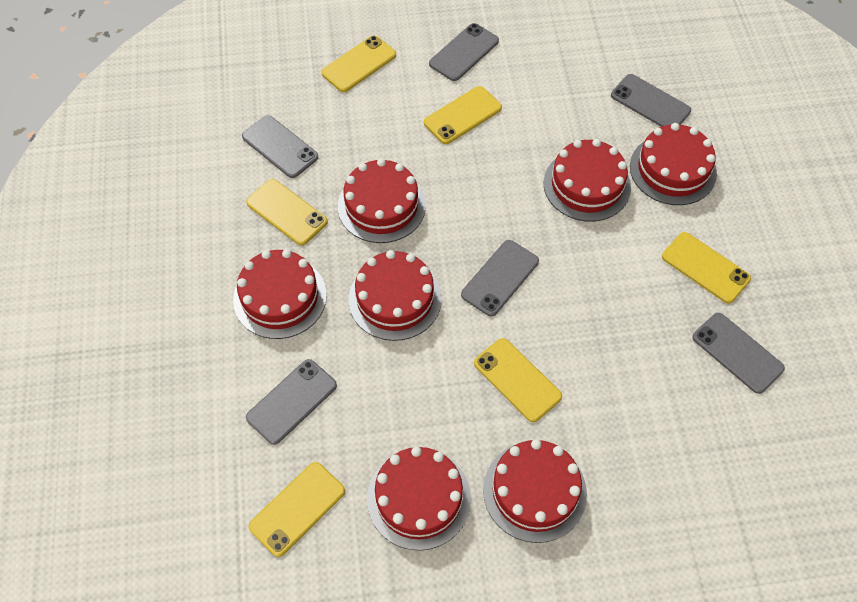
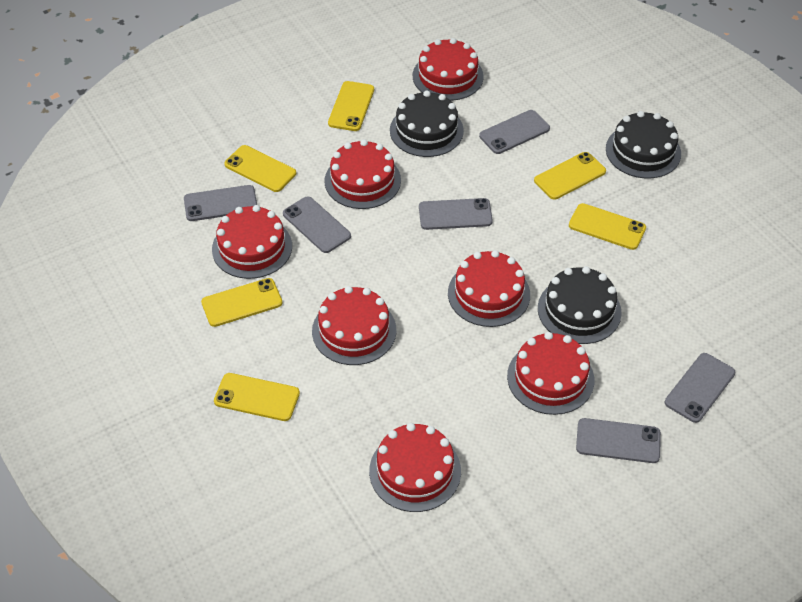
black cake: none = 0 -> [390,91,464,157] [538,266,622,344] [606,111,681,178] = 3

